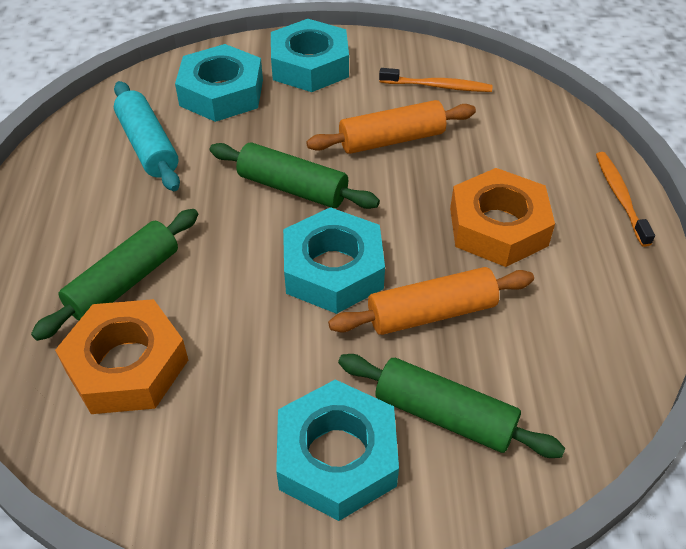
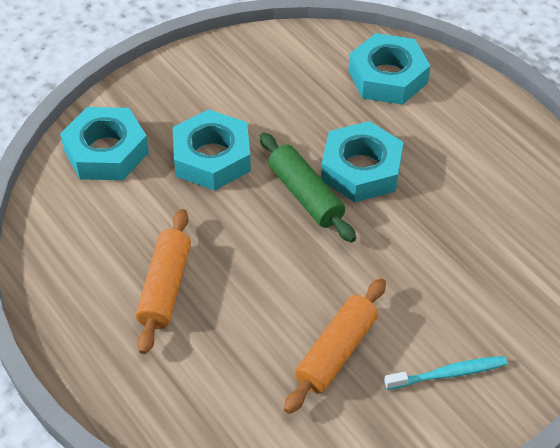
green rolling pin: [31,209,198,341] [209,143,380,209] [338,354,565,458] = 3 -> [260,132,356,242] = 1
orange nut: [55,299,188,414] [450,168,555,267] = 2 -> none = 0
orange toothbrush: [379,68,493,92] [596,152,655,247] = 2 -> none = 0
turquoise rolling pin: [114,81,180,191] = 1 -> none = 0
turquoise toothbrush: none = 0 -> [384,356,507,390] = 1

